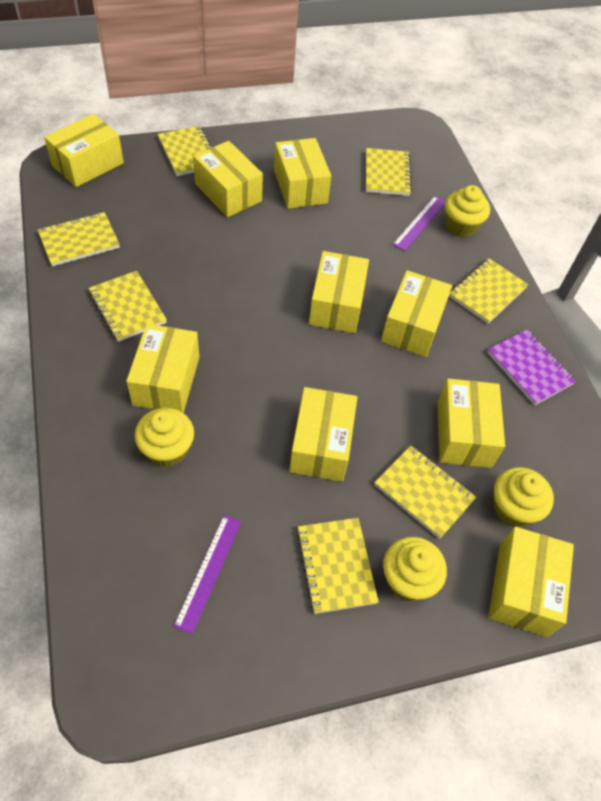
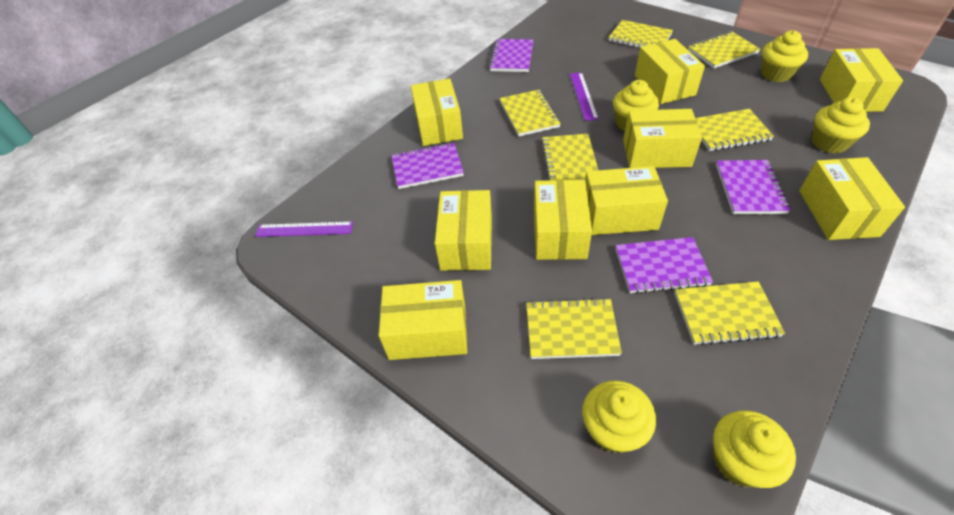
purple notebook: [487,330,576,405] = 1 -> [391,143,464,189] [489,39,534,72] [615,237,713,294] [716,160,790,214] = 4
yellow cupcake: [134,408,194,467] [383,537,447,601] [445,185,490,237] [493,467,554,527] = 4 -> [582,380,656,453] [613,80,659,131] [713,410,796,488] [761,30,808,82] [812,97,870,154] = 5

